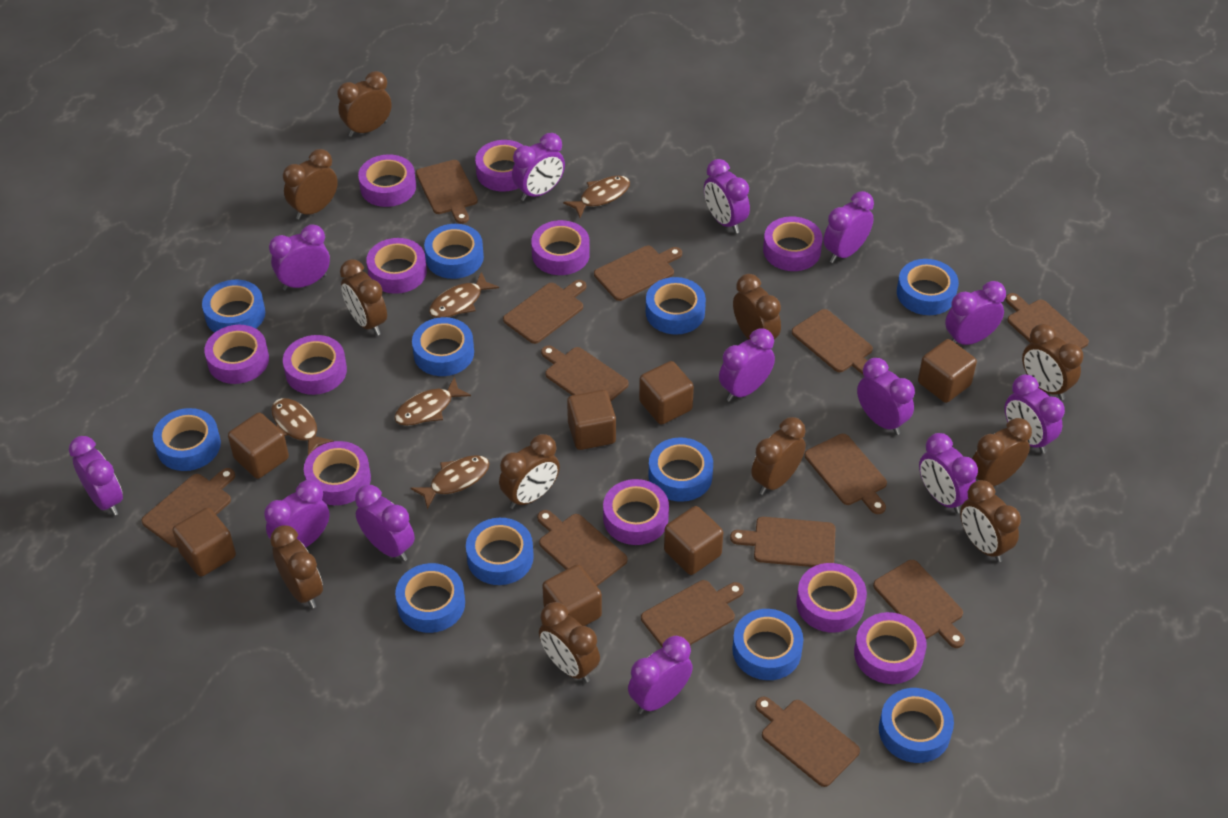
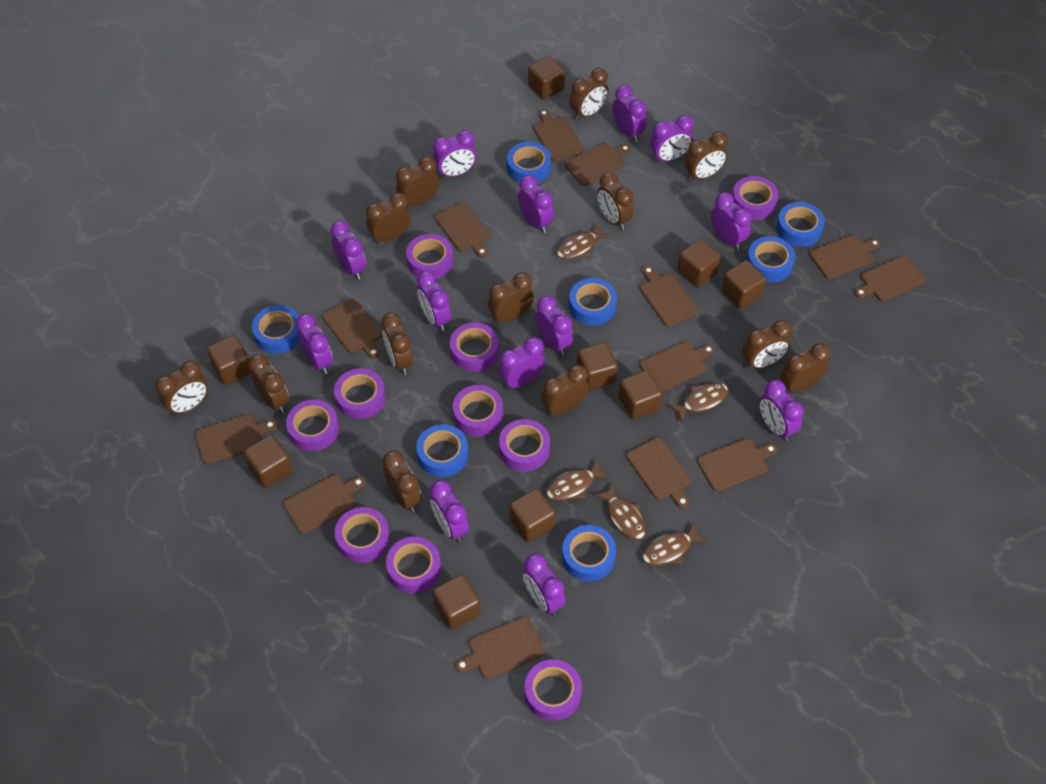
blue tape: [153,408,221,471] [202,280,265,333] [395,563,465,633] [412,317,474,376] [424,224,484,279] [466,518,534,585] [646,277,706,335] [648,437,713,502] [732,609,803,680] [879,688,954,763] [897,259,959,315] = 11 -> [252,305,300,354] [416,424,468,477] [507,142,551,183] [562,525,616,581] [569,278,617,326] [747,236,795,282] [776,202,825,247] = 7
brown clock: [270,525,323,608] [283,149,338,220] [338,71,391,137] [340,259,387,336] [499,434,560,509] [539,602,600,683] [733,274,781,340] [751,417,806,495] [960,480,1021,562] [972,418,1032,486] [1022,324,1083,400] = 11 -> [155,361,208,416] [248,354,289,413] [366,193,411,244] [381,312,413,375] [383,451,422,512] [396,157,439,207] [488,272,534,324] [541,365,589,417] [569,68,609,121] [597,172,634,230] [685,131,728,181] [742,320,792,369] [780,343,831,393] = 13
brown cube: [172,507,236,577] [228,413,289,479] [542,565,602,626] [567,390,616,450] [639,361,694,425] [664,506,723,575] [918,339,977,403] = 7 -> [207,335,250,385] [244,435,292,488] [433,574,481,630] [509,489,555,542] [528,56,565,100] [577,342,618,390] [618,370,662,420] [677,239,721,287] [721,260,766,309] = 9
purple tape: [204,325,269,384] [283,335,347,395] [304,441,371,505] [358,154,416,207] [366,238,427,294] [475,140,524,192] [531,220,590,275] [603,479,669,545] [763,216,823,271] [796,563,867,633] [854,612,927,684] = 11 -> [286,399,339,451] [334,368,386,419] [335,507,390,563] [386,537,441,594] [406,234,453,279] [450,323,499,372] [453,385,503,436] [499,419,550,472] [525,659,582,721] [732,176,779,220] = 10

